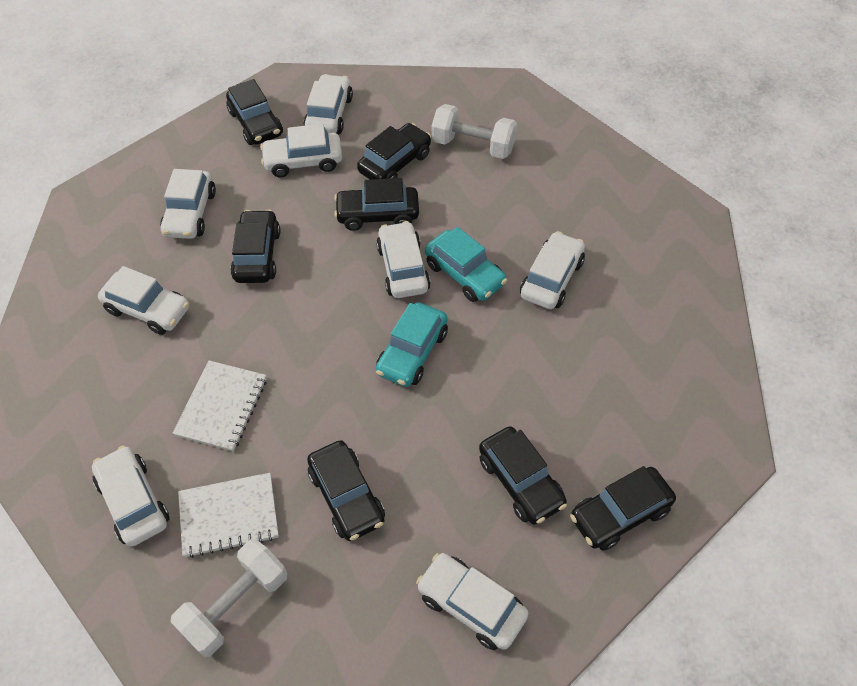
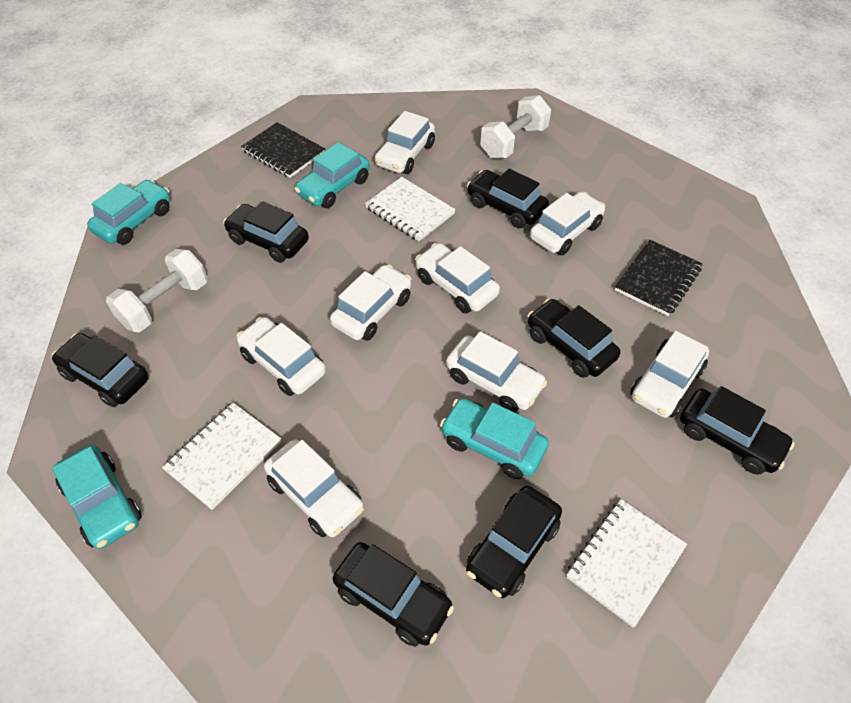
black notebook: none = 0 -> [241,122,325,178] [615,240,703,316] = 2
turquoise car: [376,302,448,387] [425,227,507,302] = 2 -> [52,445,142,549] [87,179,170,245] [294,142,370,208] [440,398,549,479] = 4
white notebook: [173,361,267,452] [178,473,279,558] = 2 -> [162,403,281,510] [365,177,456,241] [566,499,687,627] = 3

